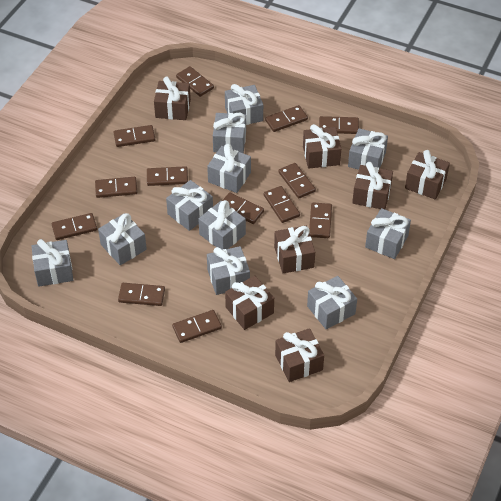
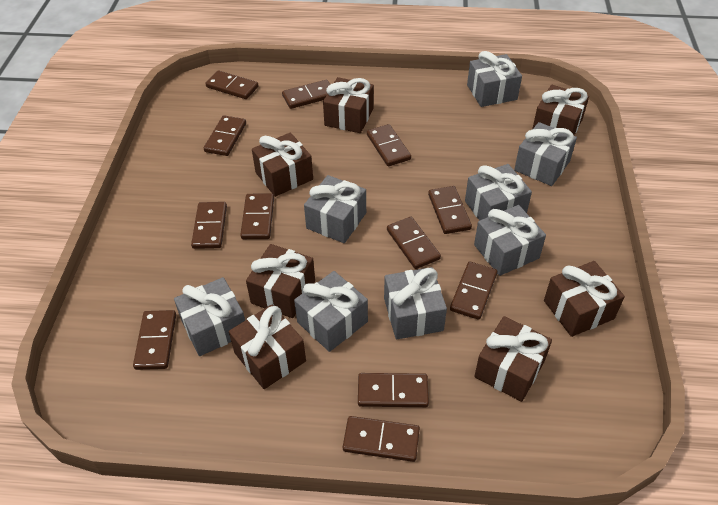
brown domino: [52,213,97,240] [95,177,137,198] [113,125,155,147] [118,283,165,306] [147,166,188,186] [172,310,222,343] [176,66,214,97] [222,192,264,224] [264,186,300,223] [265,105,308,132] [278,163,316,199] [309,203,332,238] [319,116,359,134] = 13 -> [133,310,176,370] [191,202,227,249] [204,115,246,156] [205,70,259,99] [240,193,274,239] [282,80,330,109] [343,416,420,462] [358,373,429,407] [367,124,411,166] [387,217,441,269] [428,186,472,234] [450,261,498,320] = 12
grey gift: [31,239,73,286] [98,213,147,265] [166,180,213,231] [198,200,246,250] [207,144,251,193] [207,246,250,295] [213,113,246,153] [225,84,263,125] [307,276,357,329] [348,128,388,170] [365,208,411,259] = 11 -> [174,277,245,356] [294,271,368,352] [304,175,366,243] [384,267,447,339] [465,164,532,221] [467,51,522,107] [474,205,546,276] [514,122,577,186] = 8

